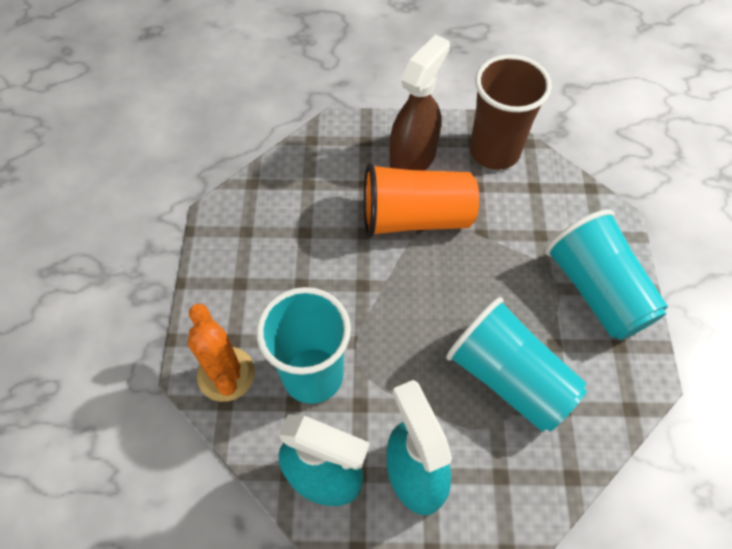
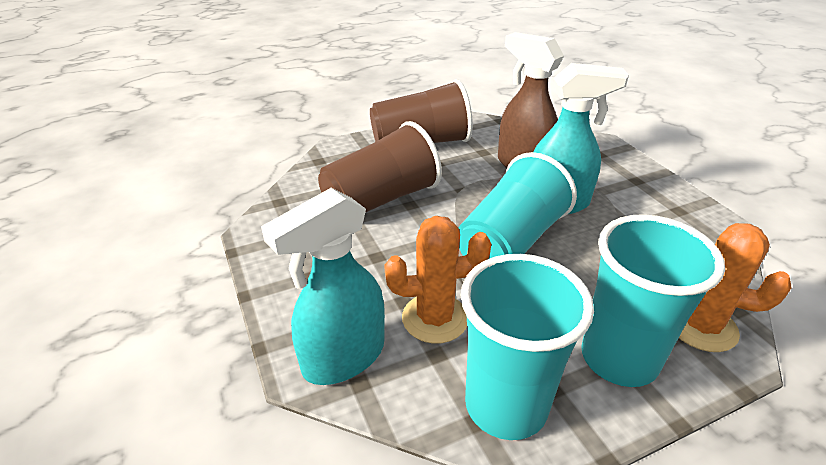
brown cup: [470,55,552,170] = 1 -> [318,121,442,213] [370,79,473,143] = 2
orange cactus: [188,303,255,402] = 1 -> [384,216,491,344] [679,223,791,352] = 2
orange cup: [364,163,479,237] = 1 -> none = 0

